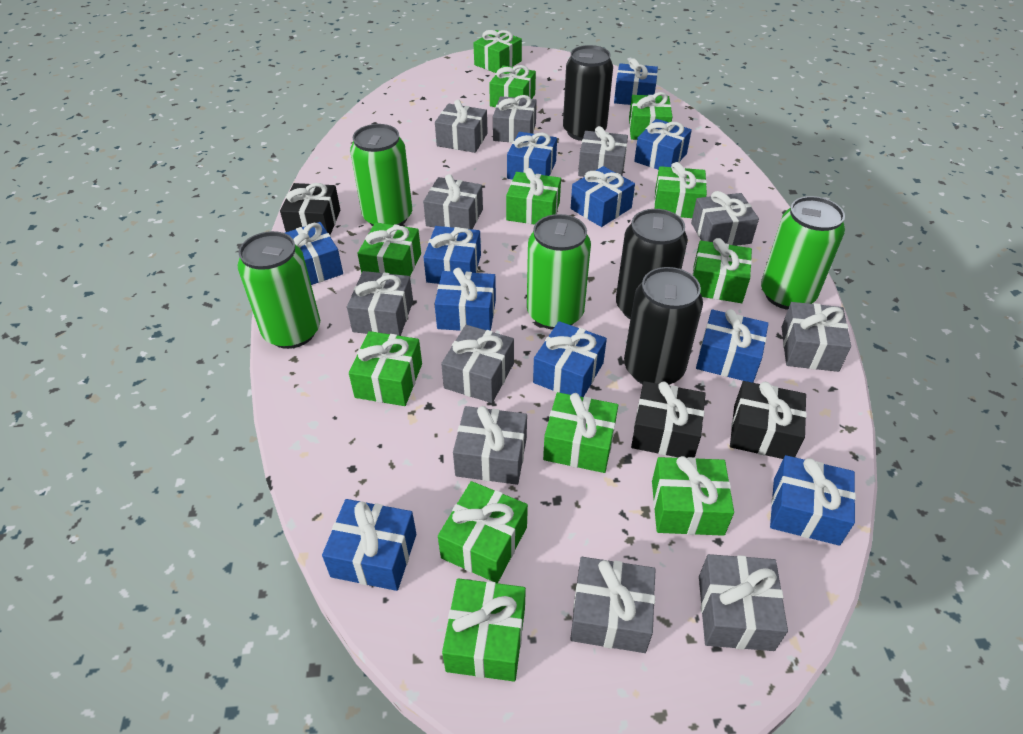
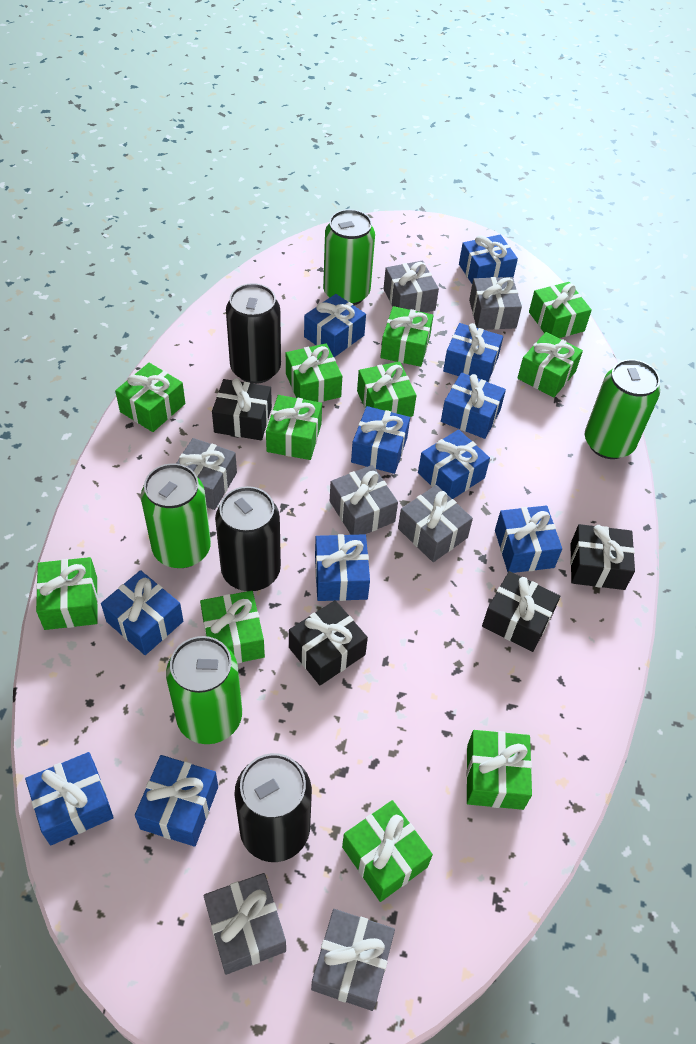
black gift: [280,183,340,235] [631,381,706,458] [730,381,807,459] = 3 -> [212,378,272,440] [289,600,368,685] [482,571,560,652] [570,524,635,590] = 4
green gift: [349,331,422,406] [357,222,421,276] [438,481,528,583] [442,578,526,682] [473,30,522,73] [489,65,536,107] [506,168,561,224] [543,392,618,473] [629,92,672,140] [652,456,734,536] [654,162,707,218] [692,238,752,303] = 12 -> [36,557,98,630] [115,363,185,432] [200,591,265,664] [266,395,322,460] [286,343,342,402] [342,800,433,902] [357,361,417,417] [381,306,433,367] [466,730,532,810] [518,332,583,398] [529,282,592,338] = 11
grey gift: [347,271,413,336] [423,174,483,229] [435,100,488,153] [441,325,514,403] [453,406,527,485] [493,95,537,143] [570,557,656,653] [578,126,628,177] [691,191,759,246] [699,554,788,651] [782,302,851,372] = 11 -> [176,438,237,510] [203,873,286,975] [311,909,395,1011] [330,465,398,535] [384,261,439,313] [398,485,473,562] [469,277,522,330] = 7

